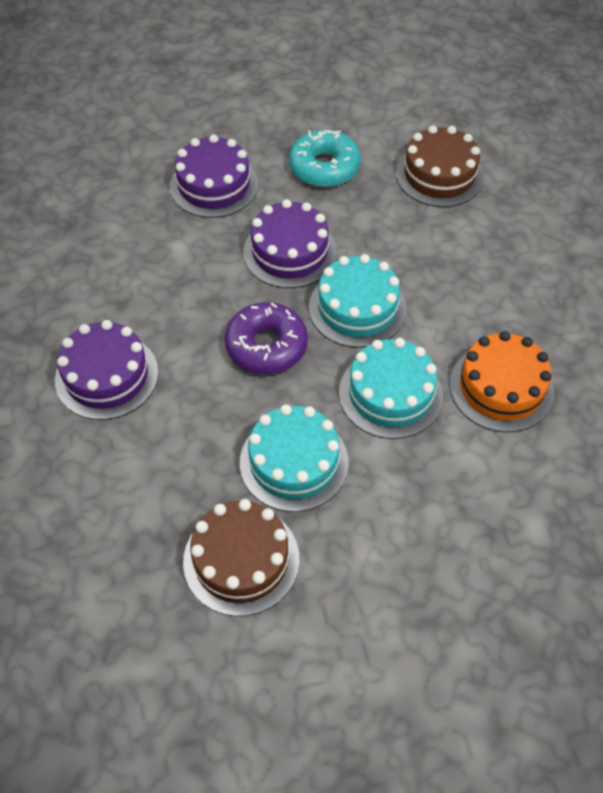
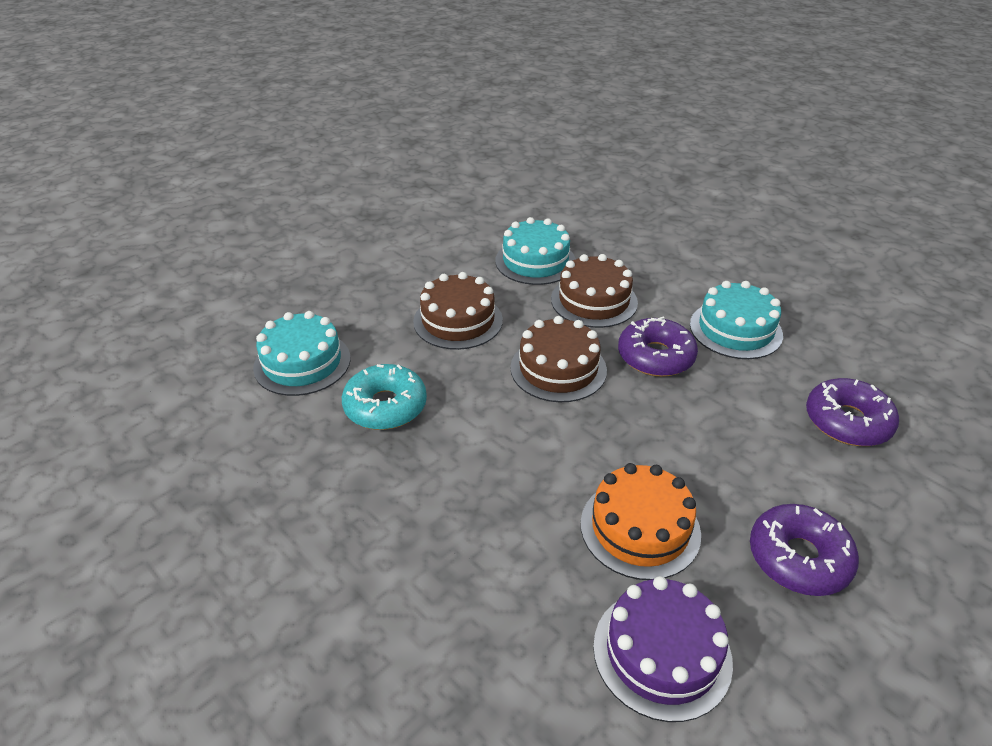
brown cake: [183,499,299,616] [396,125,484,207] = 2 -> [413,272,503,350] [510,316,607,402] [551,254,638,328] = 3
purple cake: [55,320,158,420] [170,134,258,218] [243,199,337,288] = 3 -> [593,576,733,722] = 1
purple donut: [224,302,308,374] = 1 -> [618,316,698,377] [750,504,859,596] [806,378,899,446] = 3

